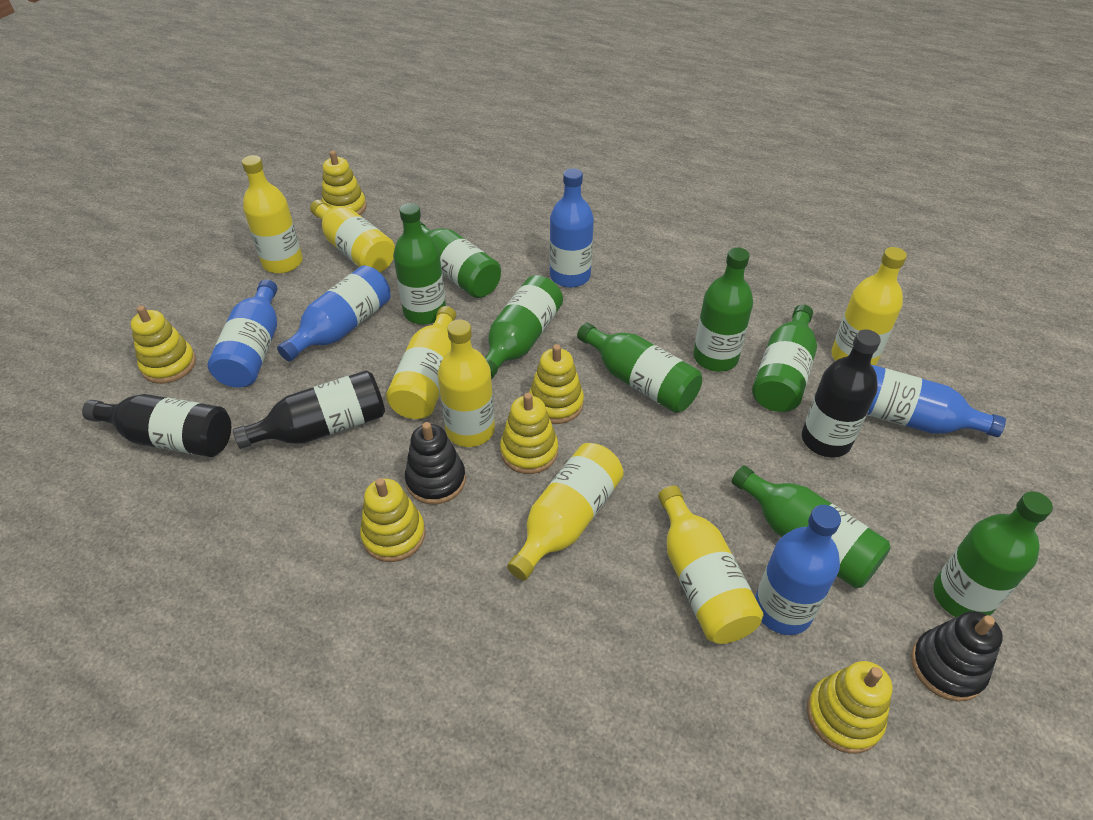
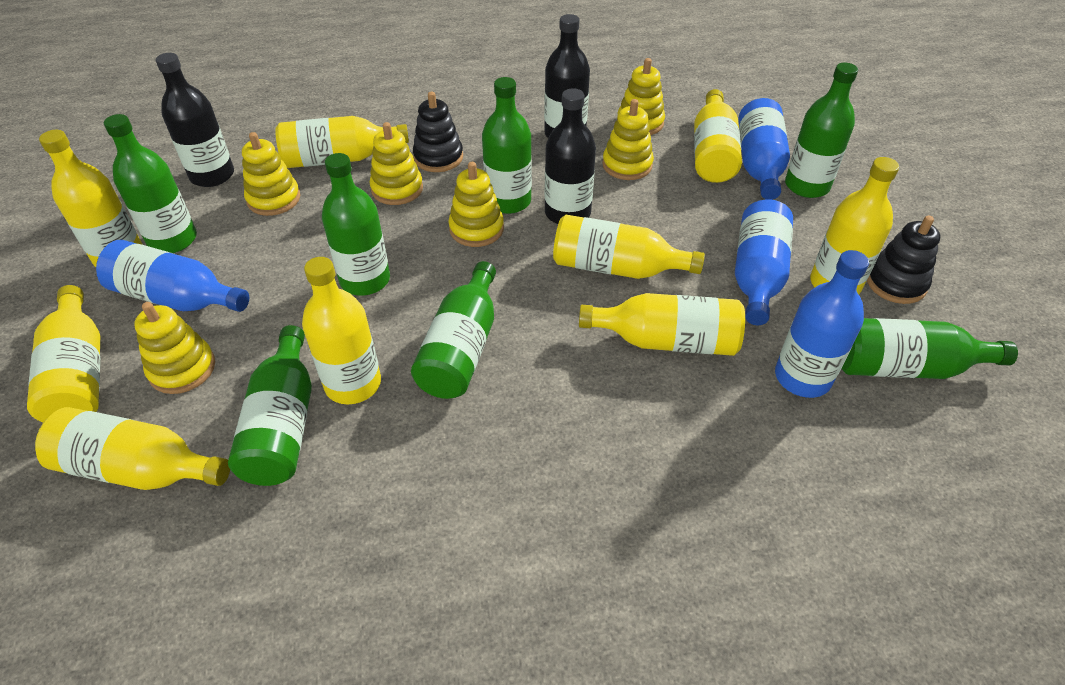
blue bottle: [207,279,278,387] [277,265,390,362] [550,168,594,288] [755,505,841,635] [867,365,1006,437] = 5 -> [96,240,249,312] [735,199,793,325] [738,98,790,200] [775,250,869,398] = 4
green bottle: [393,203,446,325] [420,222,501,298] [485,275,563,379] [577,323,702,413] [693,247,753,372] [732,465,891,588] [752,304,817,412] [933,491,1053,617] = 8 -> [104,114,197,253] [228,325,312,486] [322,153,390,296] [411,261,496,399] [482,77,532,214] [785,63,858,198] [842,318,1018,379] = 7
yellow bottle: [242,155,303,274] [310,200,395,272] [386,306,456,419] [438,319,495,447] [507,443,624,581] [658,486,763,644] [831,247,907,366] = 7 -> [27,285,100,423] [35,407,230,490] [39,130,143,267] [275,116,409,168] [302,257,381,404] [553,215,705,279] [579,293,745,356] [694,89,742,183] [810,157,899,294] = 9

